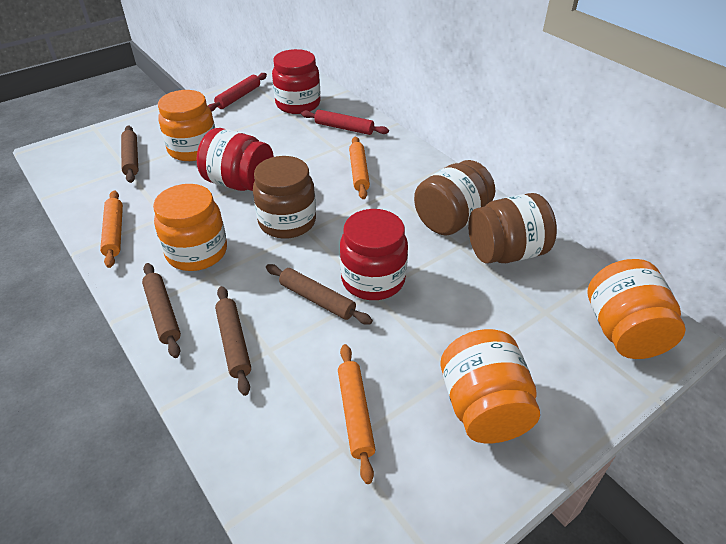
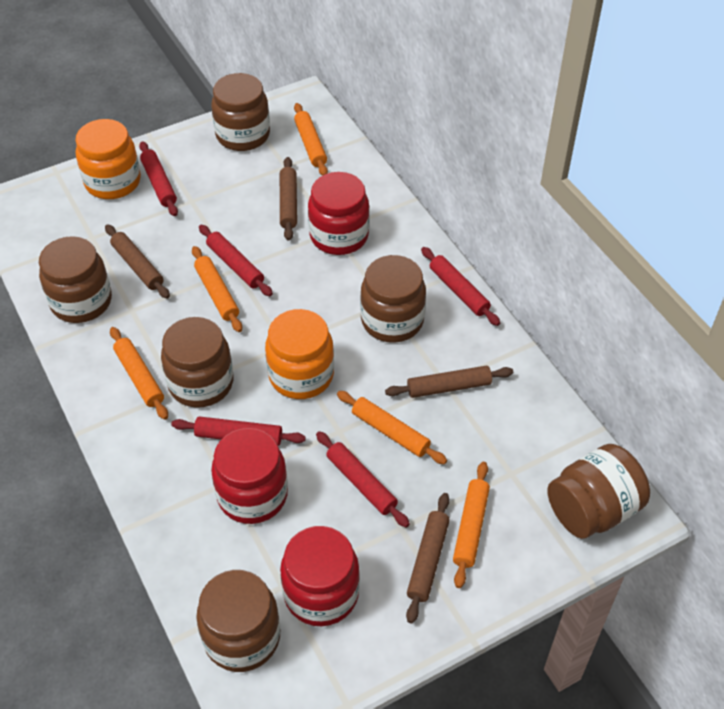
brown jar: [253,156,316,239] [414,160,495,235] [468,193,557,264] = 3 -> [39,236,112,323] [161,317,233,408] [196,570,280,672] [211,73,270,151] [360,255,426,343] [547,444,650,539] = 6
orange jar: [153,184,227,271] [158,90,215,161] [441,329,540,443] [587,259,686,359] = 4 -> [76,119,141,199] [265,309,334,399] = 2
orange rolling pin: [100,190,123,268] [338,344,376,484] [349,137,370,199] = 3 -> [110,327,168,420] [192,246,242,332] [294,103,328,176] [337,391,447,464] [453,462,490,588] = 5
red rolling pin: [208,73,267,112] [301,109,389,135] = 2 -> [139,141,178,216] [171,416,306,446] [199,225,273,296] [316,431,410,528] [421,247,500,326] = 5

